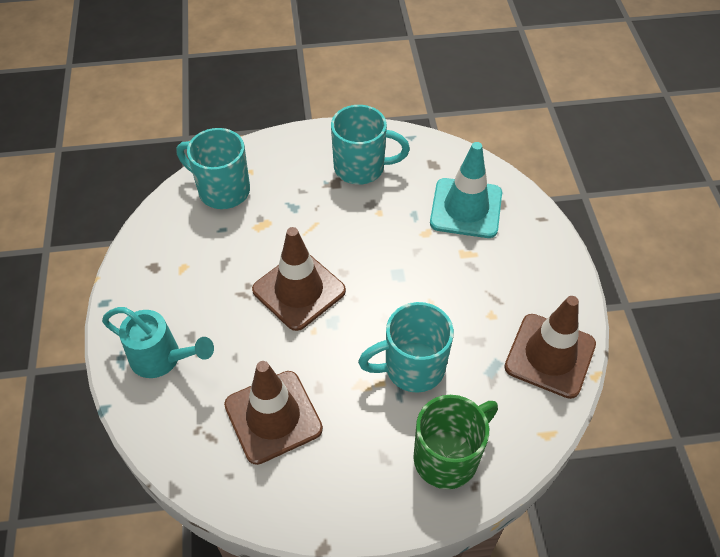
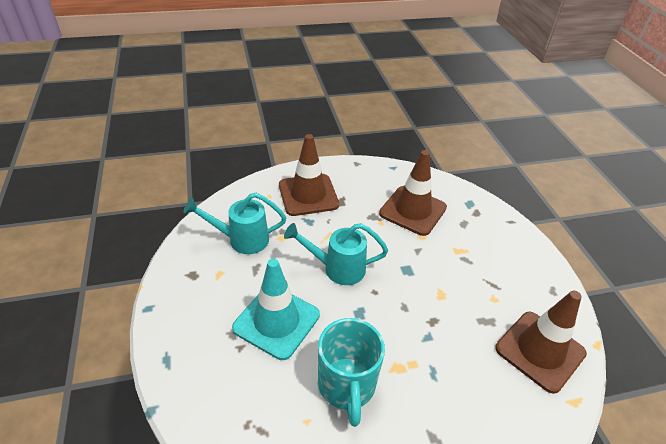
green mug: [413,395,498,489] = 1 -> none = 0
turquoise mug: [177,128,250,209] [331,105,410,185] [358,302,454,393] = 3 -> [318,318,385,427] = 1
turquoise watering can: [102,307,214,378] = 1 -> [184,193,286,254] [284,223,388,285] = 2

